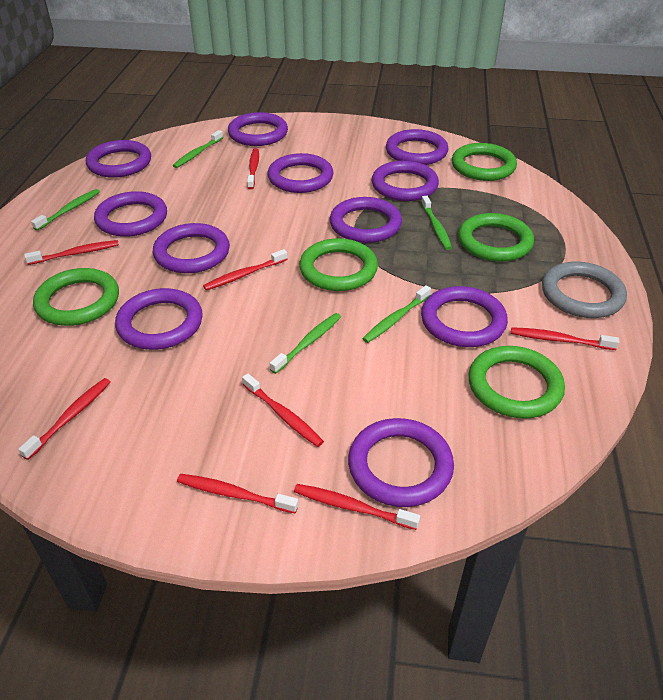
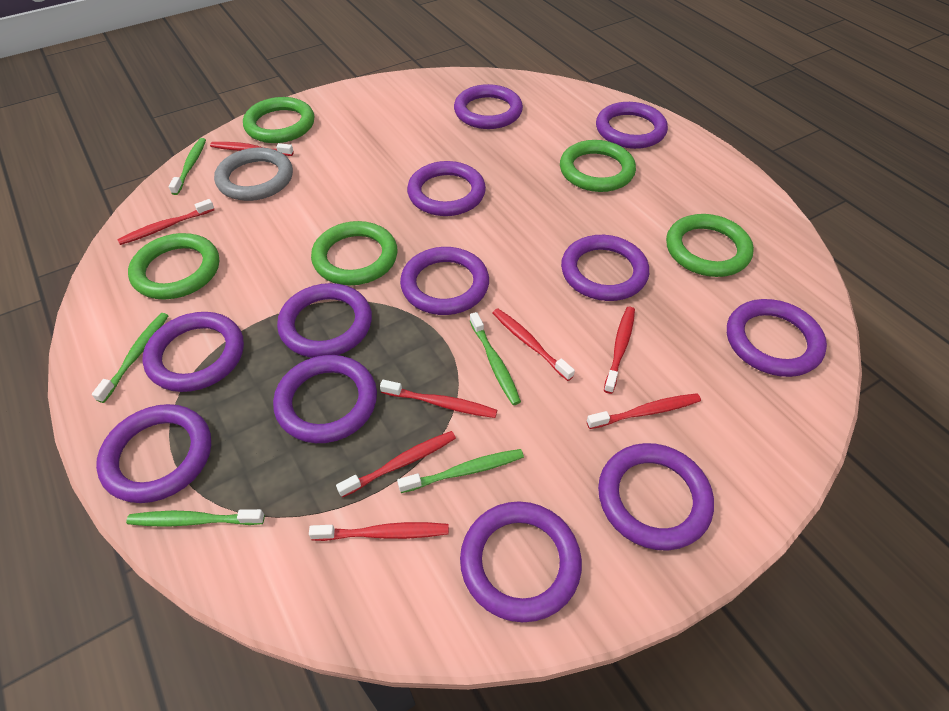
purple ring: [86,140,151,178] [94,191,167,237] [115,288,203,350] [153,223,230,273] [228,112,288,146] [267,153,334,193] [330,197,402,243] [348,418,454,507] [372,161,439,201] [386,129,448,165] [421,286,508,347] = 11 -> [96,404,211,503] [142,312,244,392] [273,355,377,443] [277,283,372,358] [400,247,489,315] [407,161,486,216] [454,84,523,129] [460,501,582,622] [561,235,649,301] [596,102,668,149] [598,443,714,550] [727,299,827,377] = 12

